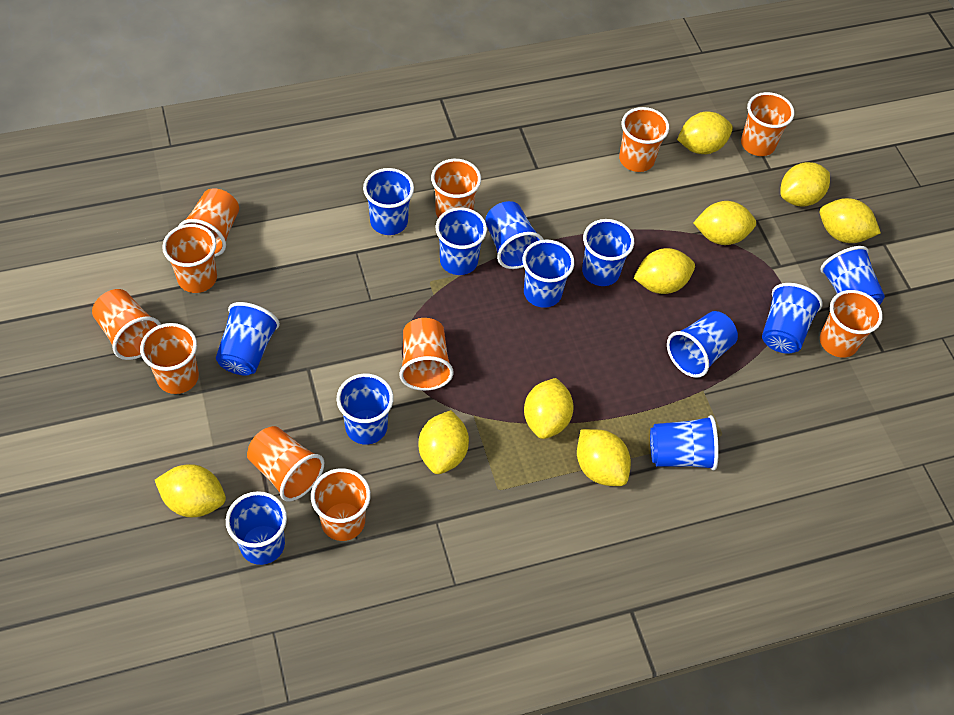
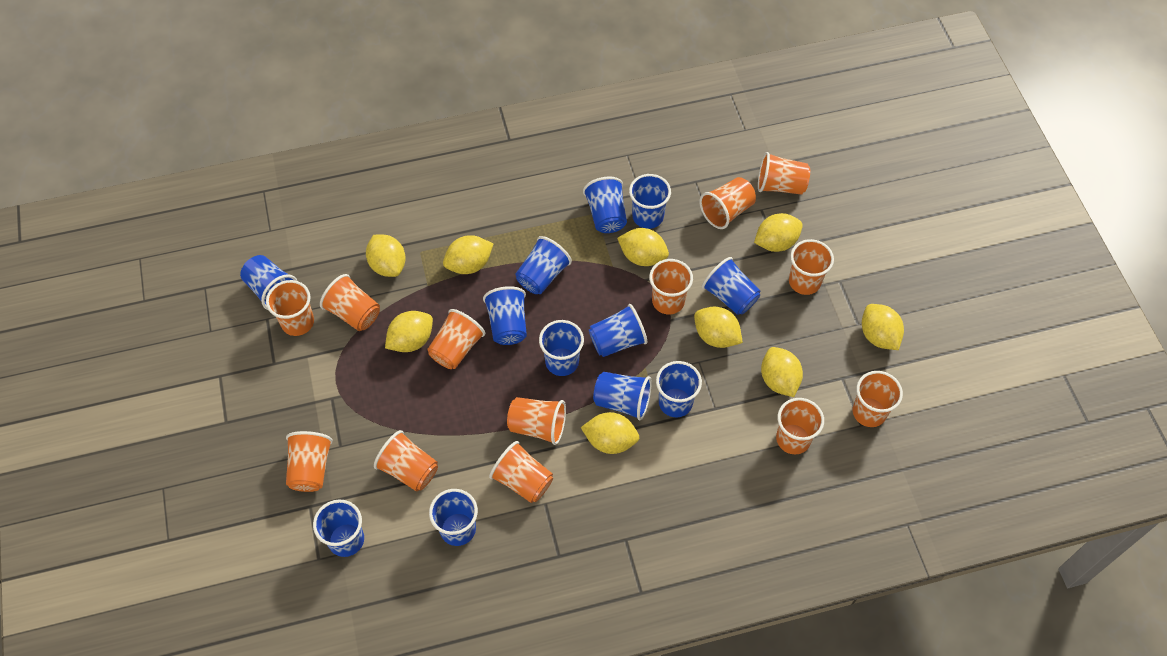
orange cup: [92,289,161,360] [140,323,199,394] [162,224,217,293] [179,188,239,257] [247,426,324,502] [311,468,371,541] [400,318,454,391] [431,159,481,218] [619,107,669,172] [741,92,795,156] [820,290,883,358] = 11 -> [266,280,314,336] [286,431,333,492] [320,274,380,331] [374,430,438,491] [427,309,485,369] [489,441,553,503] [507,397,566,445] [649,259,693,314] [700,177,756,229] [758,152,810,195] [776,398,824,454] [789,239,834,295] [853,371,903,427] = 13

